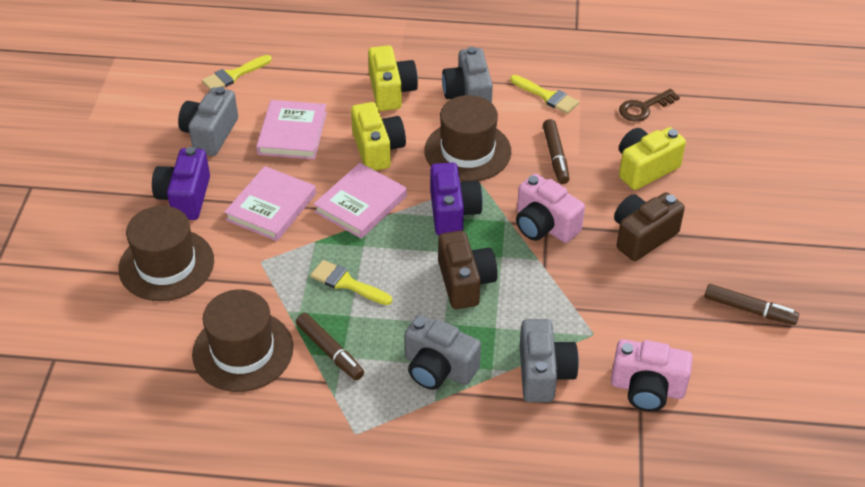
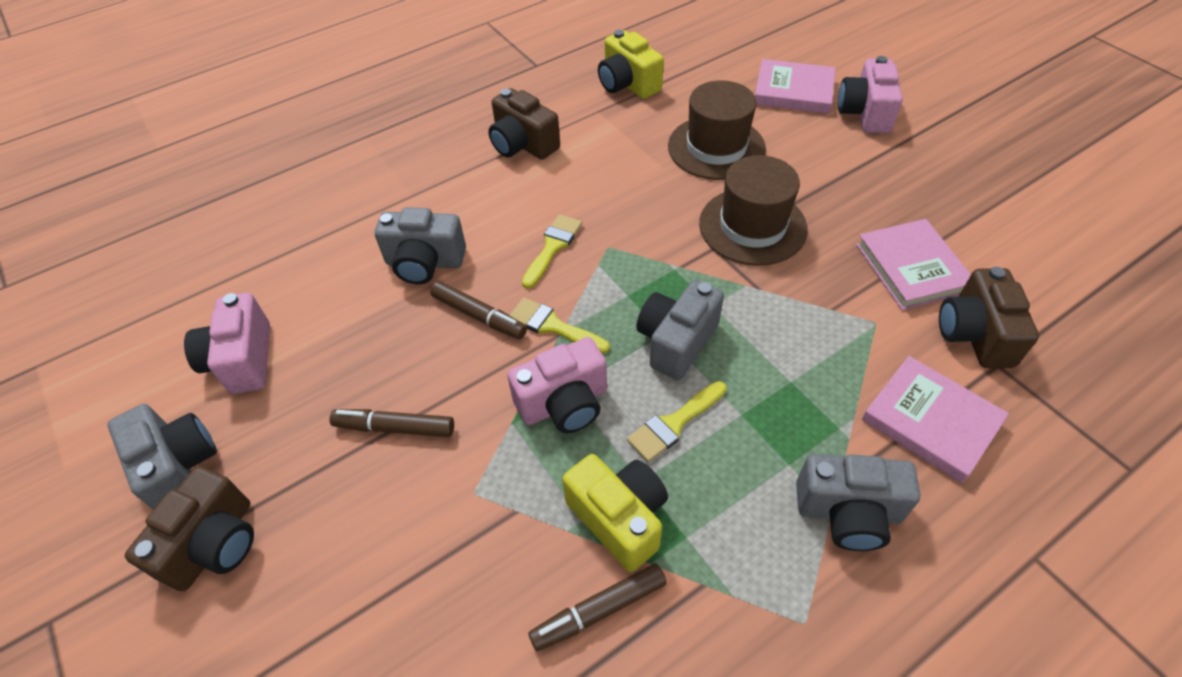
brown camera: [438,230,498,309] [614,192,685,261] = 2 -> [125,466,254,591] [488,88,560,159] [939,267,1039,368] = 3
brown hat: [118,206,214,301] [192,289,293,392] [424,95,511,182] = 3 -> [668,80,766,180] [699,155,808,266] = 2
brown key: [619,89,680,122] = 1 -> none = 0
pink camera: [516,174,585,243] [611,339,693,411] = 2 -> [184,293,270,394] [507,337,607,433] [838,56,903,134] = 3
purple camera: [152,147,210,220] [430,162,483,235] = 2 -> none = 0
yellow camera: [351,102,406,171] [368,45,418,111] [619,127,686,190] = 3 -> [562,454,668,572] [598,30,664,99] = 2

